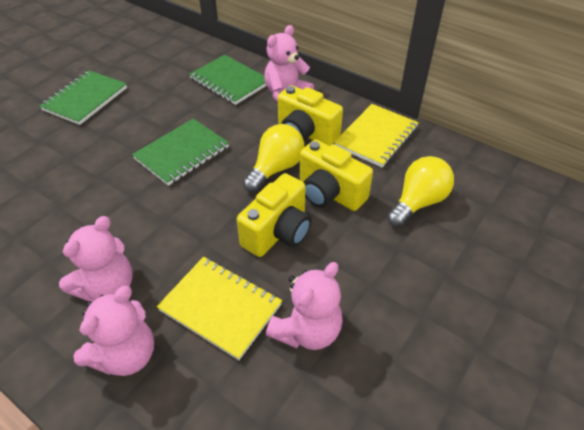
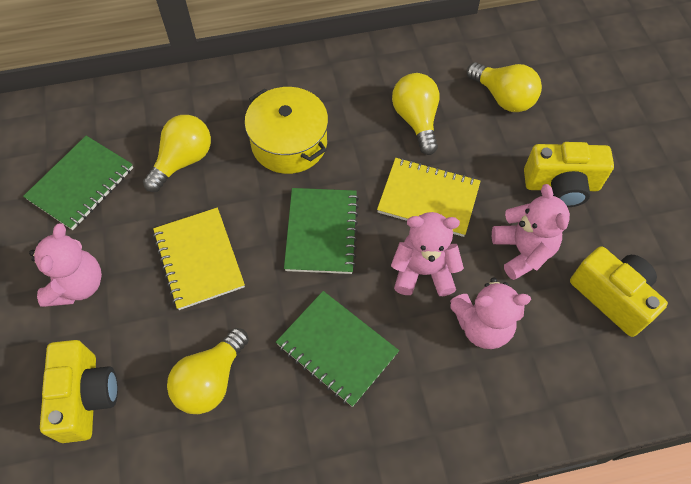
yellow light bulb: [243,124,305,192] [387,156,454,227] = 2 -> [143,115,211,192] [167,328,249,414] [392,73,440,155] [467,62,542,112] = 4
yellow pot: none = 0 -> [245,87,328,174] = 1

